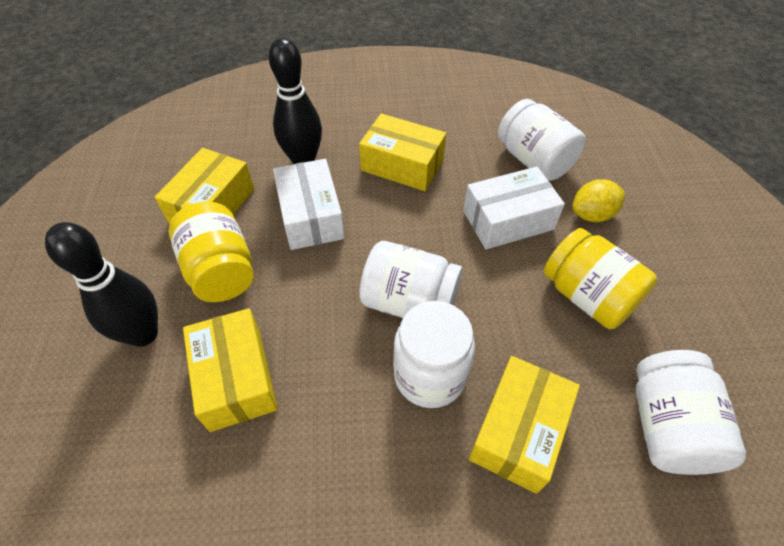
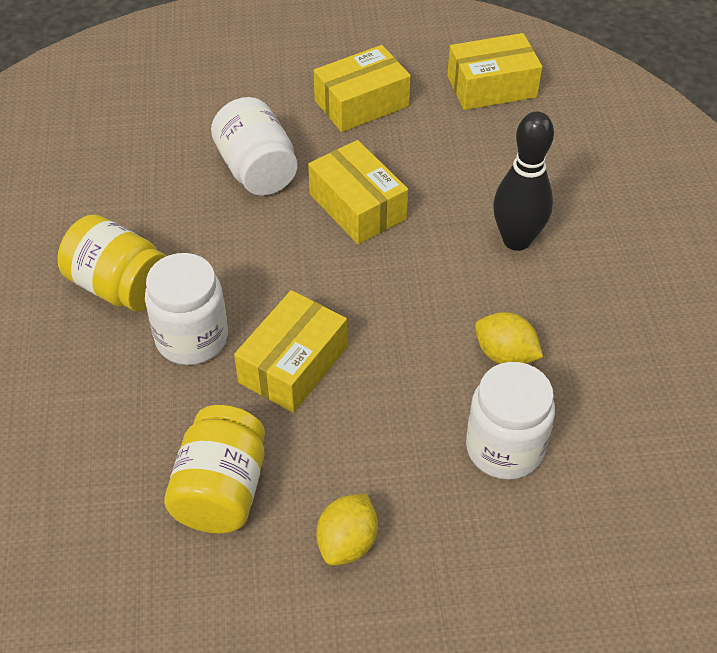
black bowling pin: [45,222,158,347] [269,38,322,164] = 2 -> [493,111,554,251] = 1
white box: [273,159,345,250] [463,167,565,249] = 2 -> none = 0
white jar: [359,241,462,318] [393,301,475,408] [498,99,585,181] [636,350,746,475] = 4 -> [145,253,228,365] [211,97,298,196] [466,362,555,480] = 3
yellow lemon: [572,179,625,222] = 1 -> [316,494,378,566] [475,312,543,364] = 2

